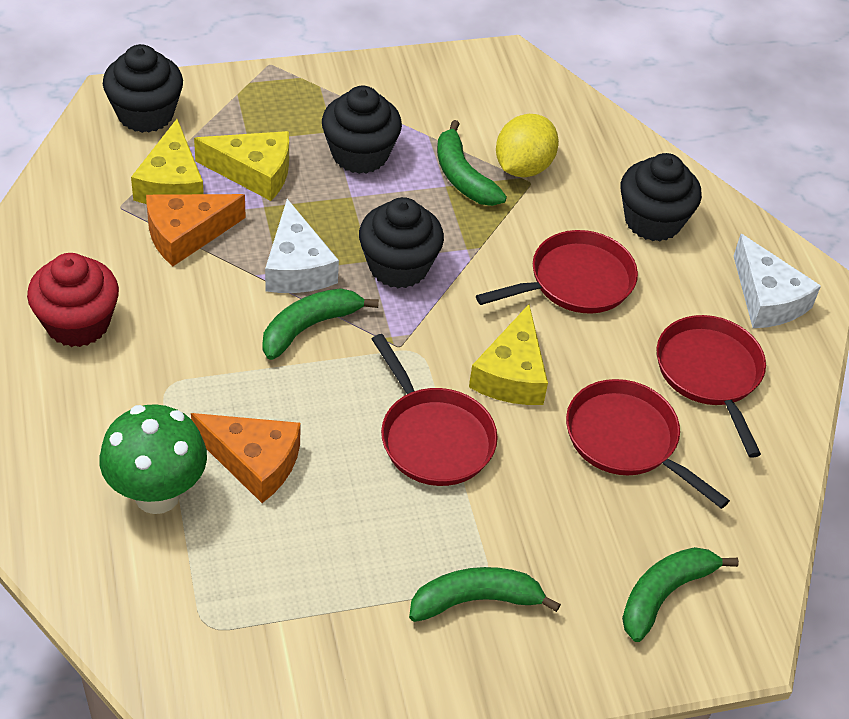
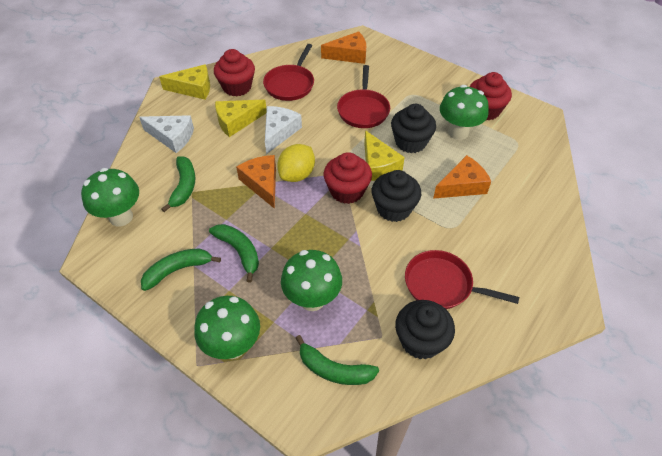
black cupcake: [103,44,183,133] [322,86,402,174] [359,197,444,288] [621,153,702,241] = 4 -> [372,170,421,222] [391,104,436,153] [395,300,455,360] = 3
green mushroom: [100,404,207,514] = 1 -> [81,168,139,227] [194,296,260,359] [281,250,342,311] [440,85,489,140] = 4
orange cheese: [146,194,245,266] [191,413,301,503] = 2 -> [236,155,276,209] [321,31,366,64] [433,155,491,199] = 3
red cupcake: [27,253,119,347] = 1 -> [214,49,255,96] [324,152,372,204] [470,72,512,121] = 3
red pan: [372,334,498,486] [476,230,638,313] [566,379,730,509] [656,315,766,458] = 4 -> [263,44,314,101] [337,65,390,128] [405,250,519,309] = 3

